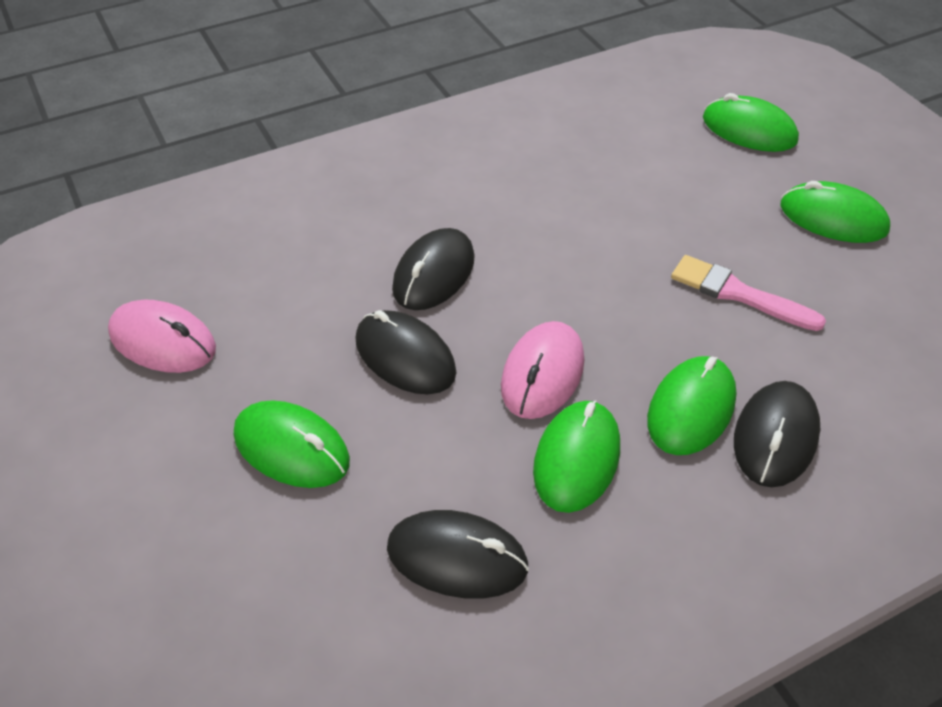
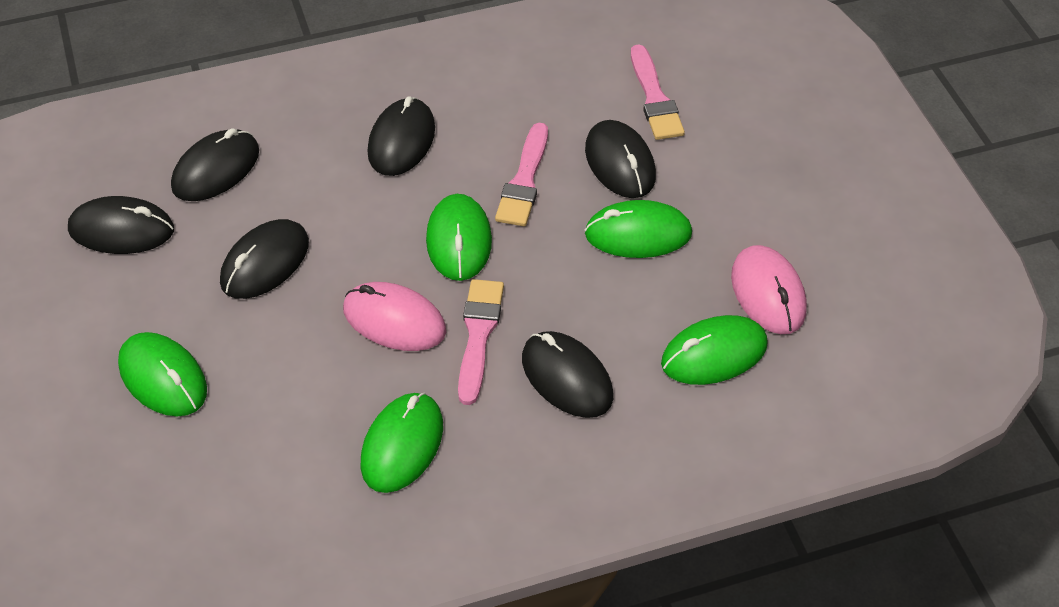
black mouse: [355,310,456,394] [387,510,529,599] [392,228,475,310] [734,381,820,487] = 4 -> [68,196,174,254] [171,128,259,201] [220,219,309,299] [367,96,435,176] [522,331,613,418] [585,120,656,198] = 6
pink brush: [671,255,826,331] = 1 -> [458,279,504,405] [495,123,548,226] [631,45,685,140] = 3

